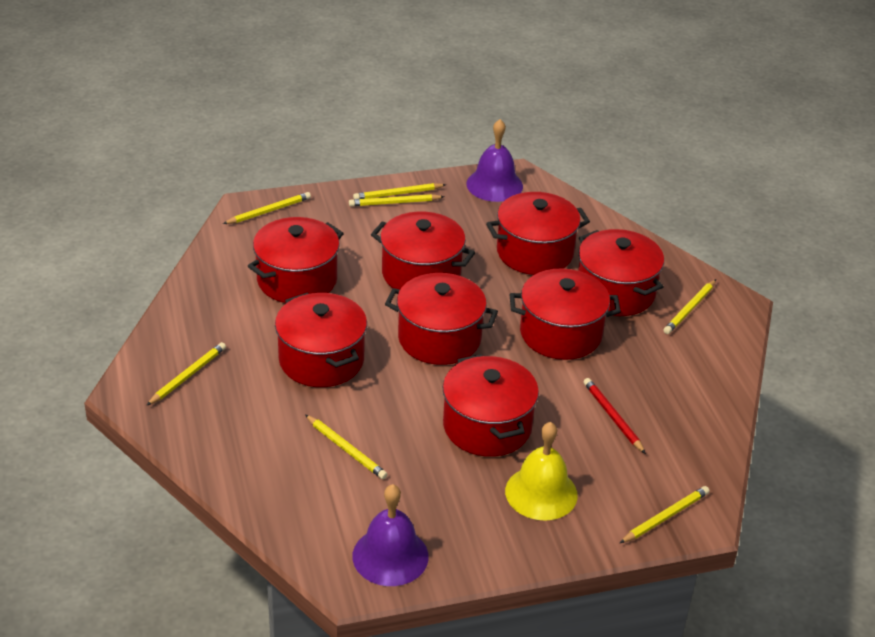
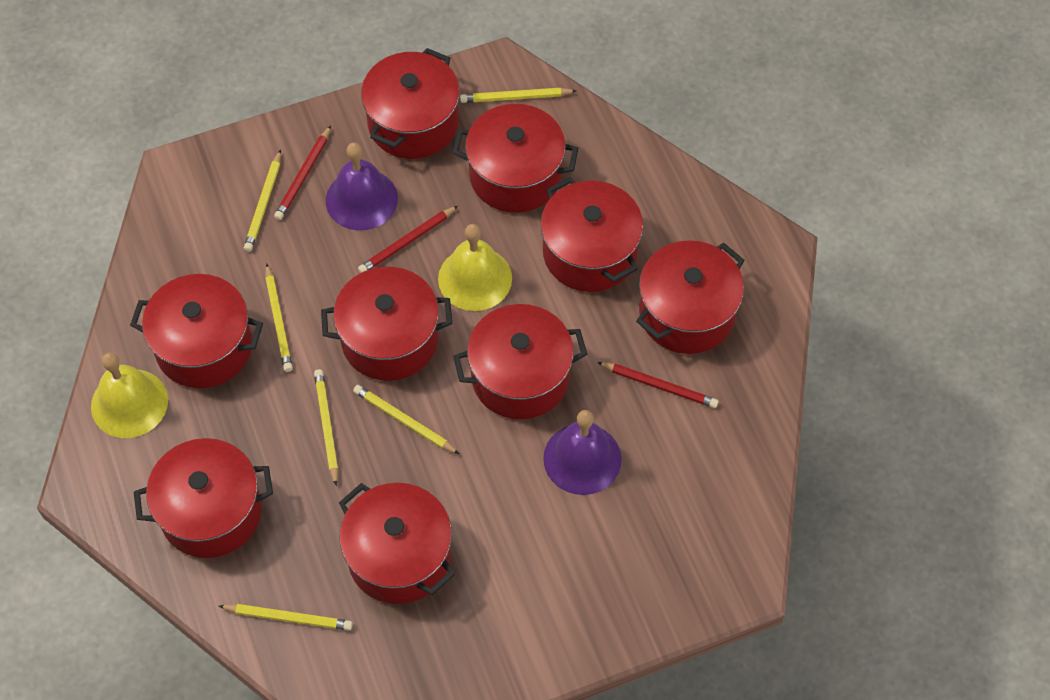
red pencil: [583,378,646,454] = 1 -> [274,126,331,220] [358,206,458,273] [597,362,718,408] = 3
red pot: [248,217,344,303] [275,293,367,387] [371,212,475,289] [385,273,498,365] [443,354,539,457] [486,192,590,275] [509,269,621,360] [578,229,664,316] = 8 -> [130,274,263,388] [134,438,273,558] [321,267,452,381] [339,483,455,604] [361,48,460,159] [452,104,578,213] [453,304,587,419] [540,177,643,292] [636,240,745,354] = 9
yellow bell: [505,422,578,520] = 1 -> [91,353,168,438] [438,224,512,311] = 2
yellow pencil: [146,342,226,406] [223,192,311,224] [305,415,388,479] [349,194,444,207] [353,183,446,199] [620,486,710,543] [664,279,716,334] = 7 -> [219,604,352,630] [244,150,281,252] [265,263,293,372] [314,369,338,486] [353,385,459,454] [460,88,576,103] = 6

